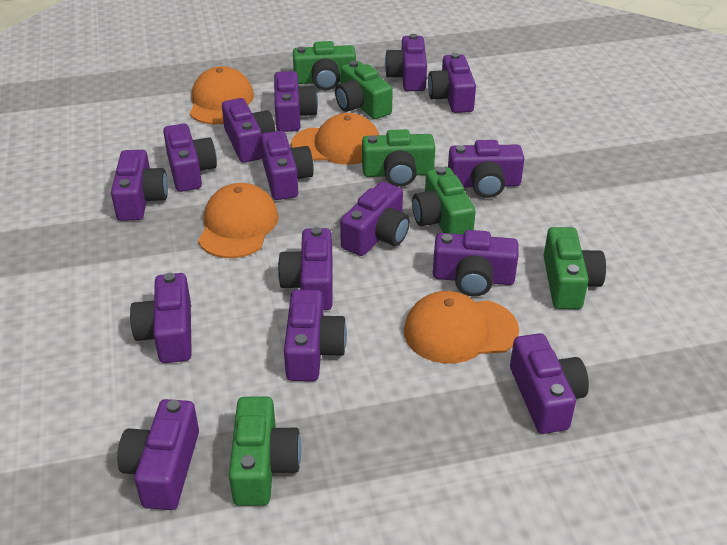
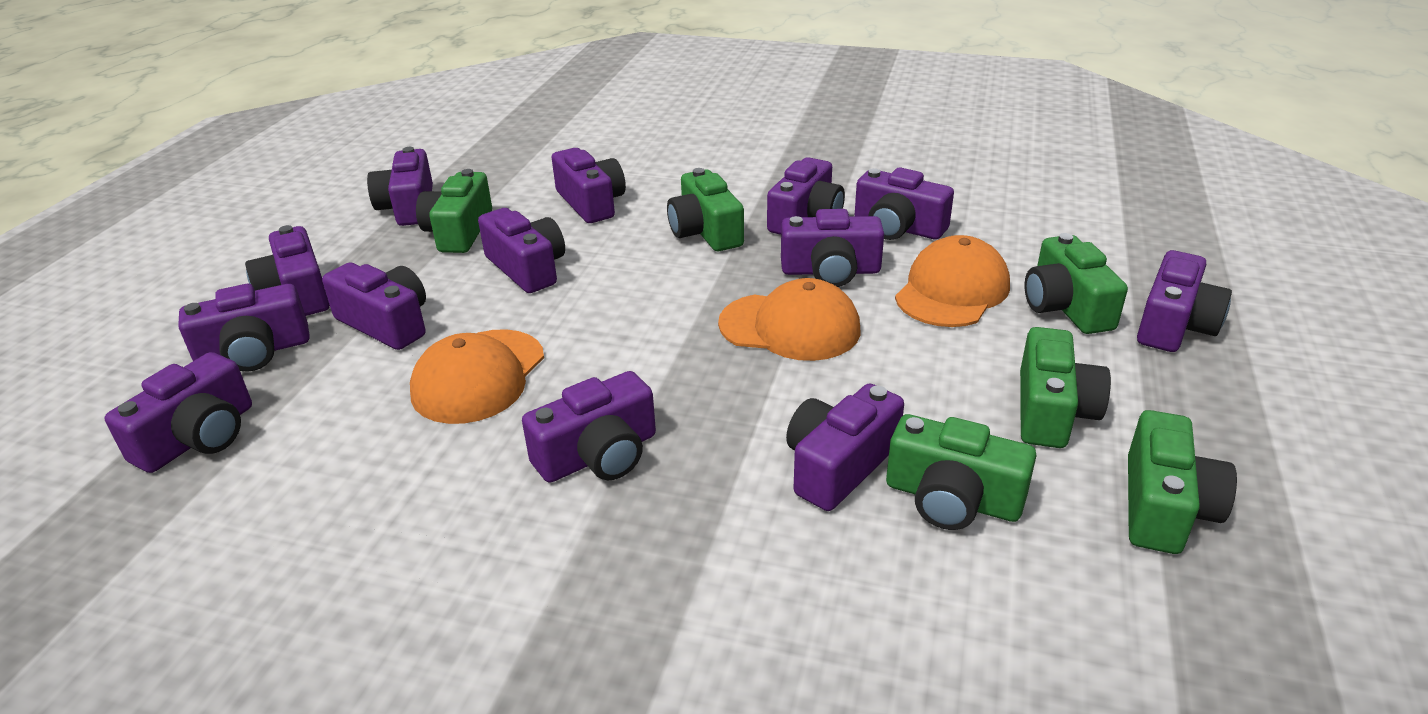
orange cap: [190,66,254,125] [198,183,278,258] [291,113,379,165] [404,291,519,364] = 4 -> [410,329,544,424] [718,278,861,361] [895,235,1010,327] = 3
purple camera: [111,150,168,221] [117,399,199,510] [130,273,192,363] [163,124,217,192] [222,98,276,163] [260,131,314,200] [274,71,318,132] [278,227,333,310] [284,289,347,381] [340,182,410,256] [385,34,427,91] [428,53,476,113] [433,230,518,296] [448,140,524,198] [510,333,589,434] = 15 -> [105,352,252,473] [178,284,310,372] [245,225,330,316] [322,262,426,350] [367,147,433,226] [478,208,565,293] [522,371,656,483] [552,148,626,223] [767,157,845,235] [781,209,884,287] [786,384,904,511] [855,167,954,240] [1137,250,1232,352] = 13

